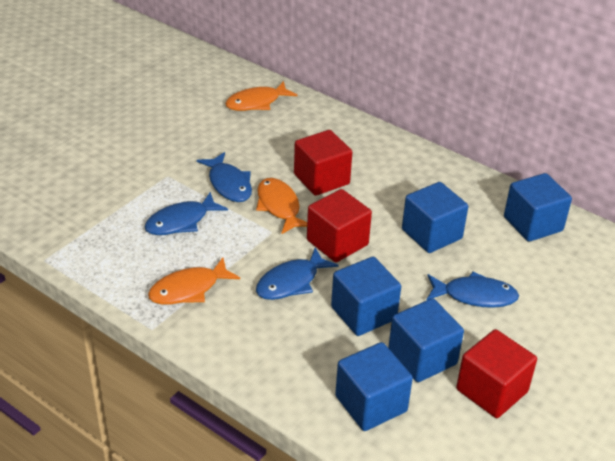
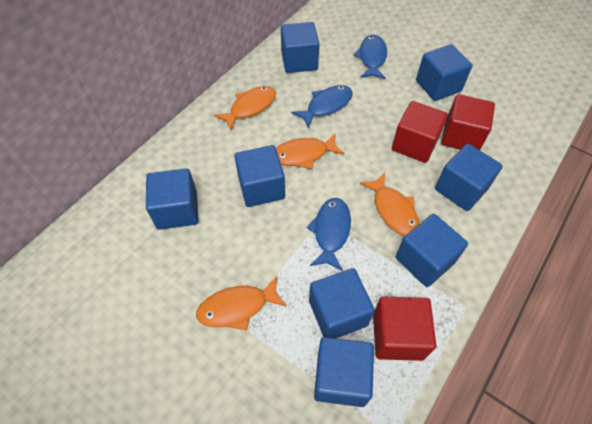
blue cube: [331,257,401,336] [335,342,413,431] [388,298,464,382] [402,182,468,253] [504,173,572,242] = 5 -> [146,169,199,230] [235,145,285,207] [281,22,319,73] [309,268,375,338] [314,337,374,407] [396,214,468,287] [416,44,472,101] [435,144,503,211] = 8
blue fish: [144,192,228,235] [197,152,252,202] [256,248,339,300] [426,272,519,308] = 4 -> [291,85,352,129] [306,198,351,271] [353,35,387,79] = 3
orange fish: [148,258,240,305] [225,81,298,111] [256,178,307,234] = 3 -> [196,276,287,331] [214,86,276,131] [276,133,345,169] [360,172,420,236] = 4

